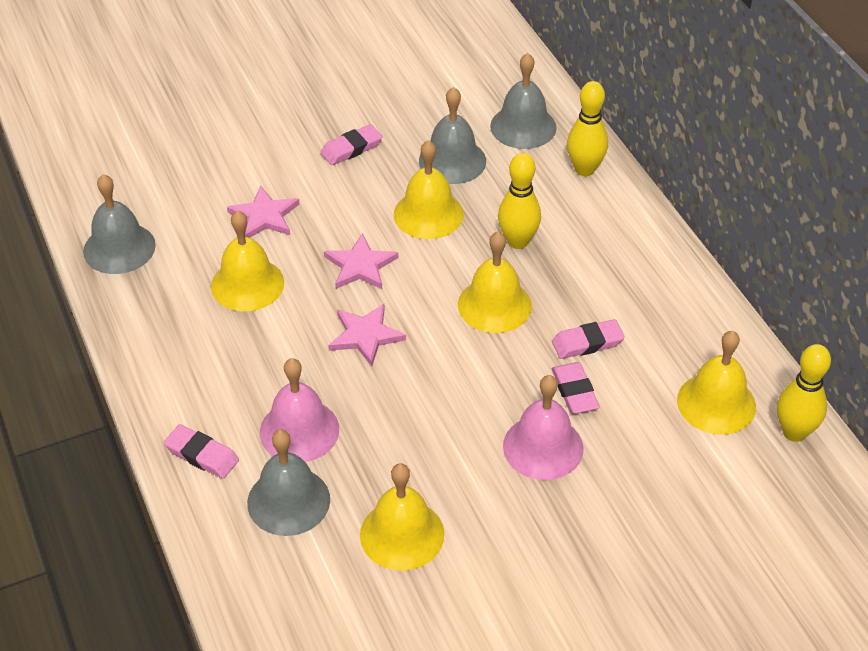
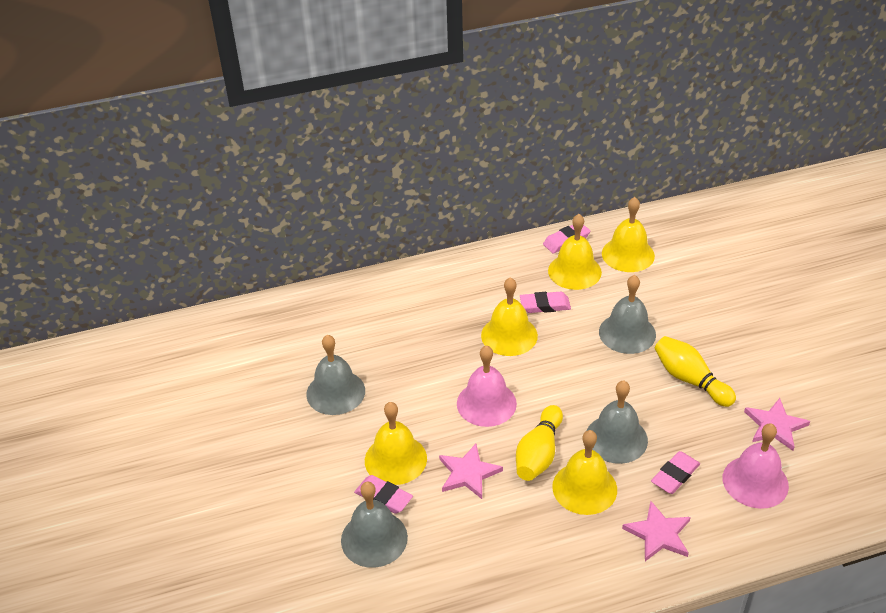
yellow bowling pin: [498,153,541,249] [567,81,608,176] [777,344,831,442] = 3 -> [516,405,563,481] [655,336,736,407] = 2

